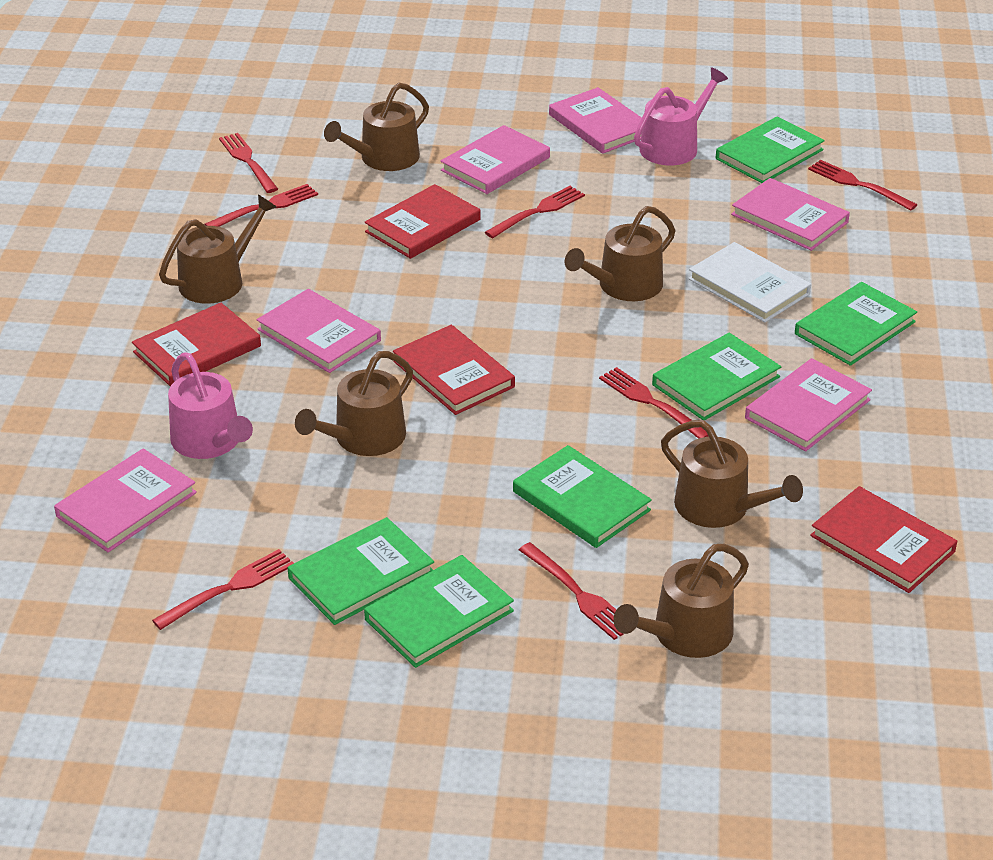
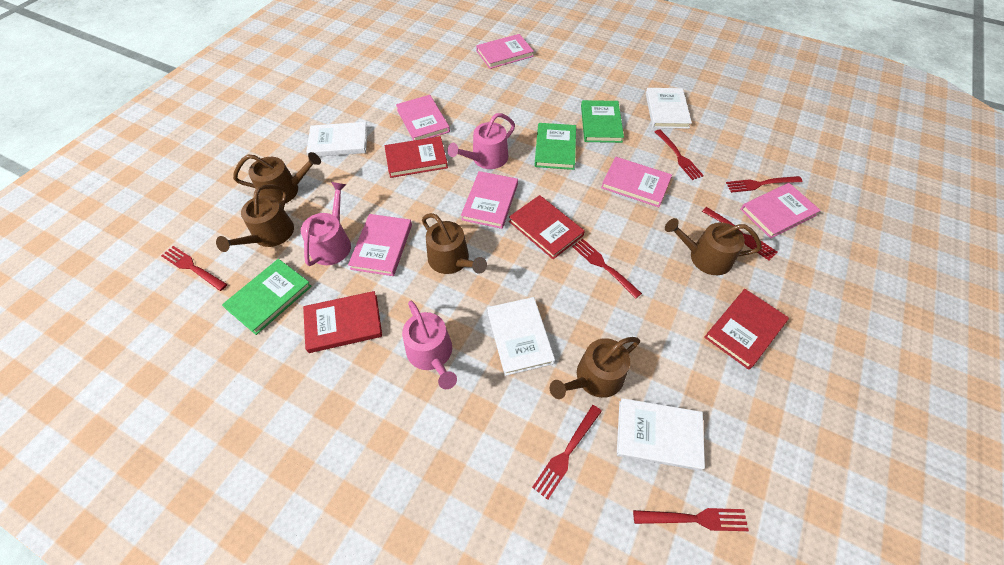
brown watering can: [159,194,277,304] [295,351,413,456] [324,83,429,171] [565,206,676,301] [613,544,749,658] [661,420,803,528] = 6 -> [216,185,294,252] [233,152,321,204] [422,213,487,274] [550,337,640,399] [665,218,762,275] = 5
green book: [288,517,434,625] [364,555,514,668] [513,445,652,548] [652,333,781,421] [716,116,825,183] [795,282,917,366] = 6 -> [222,259,312,335] [534,123,576,170] [581,100,624,143] = 3
pink watering can: [168,352,253,459] [634,68,728,165] = 2 -> [301,182,351,266] [402,301,457,389] [447,113,515,169] = 3
white book: [688,242,811,322] = 1 -> [306,122,368,157] [487,297,555,376] [617,398,705,471] [646,88,692,129] = 4

